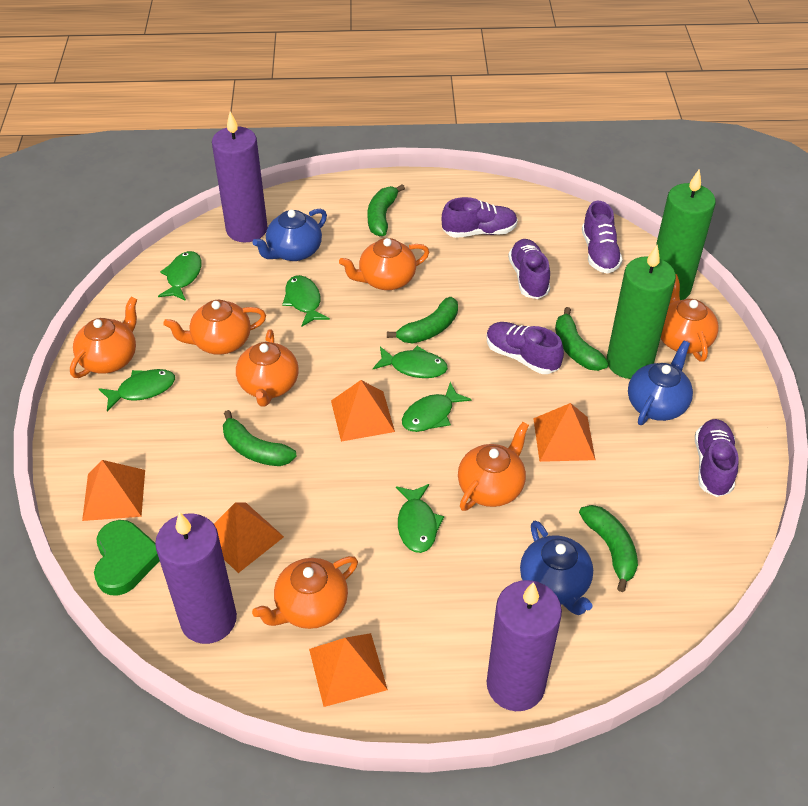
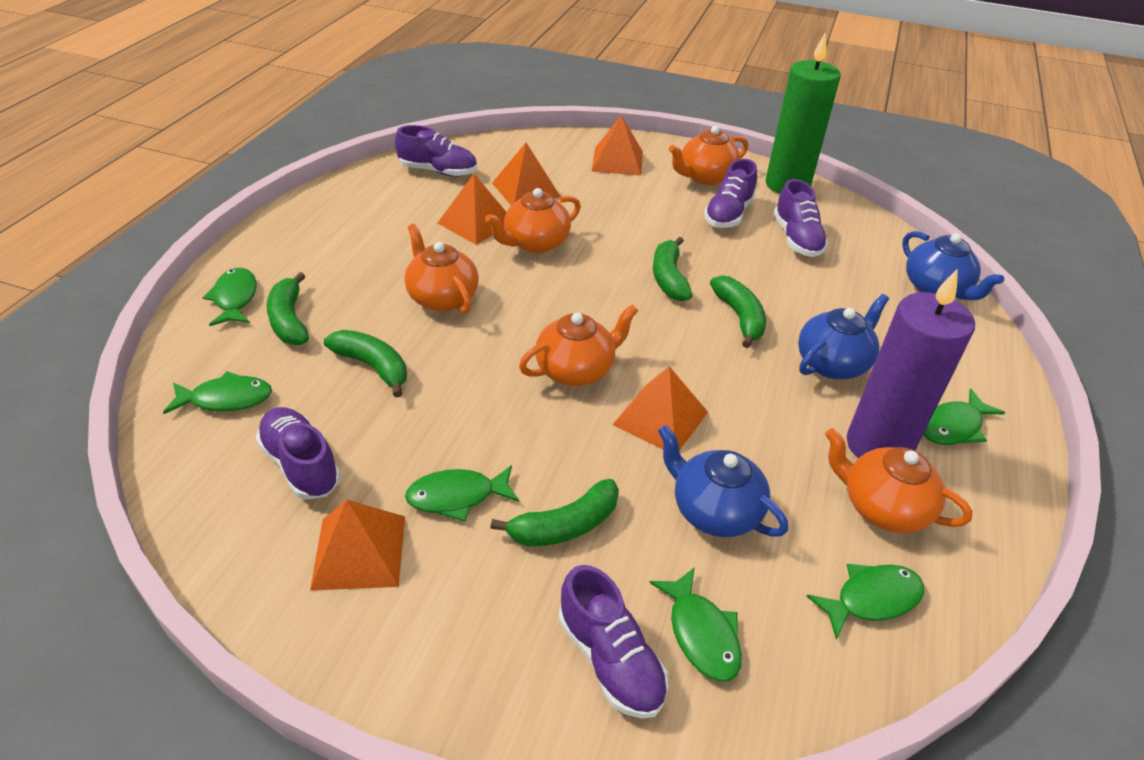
green candle: [607,245,676,379] [656,170,716,300] = 2 -> [766,34,841,194] = 1
green heart: [94,520,160,596] = 1 -> none = 0
orange teapot: [70,297,137,378] [163,300,266,355] [236,330,299,407] [252,556,358,629] [339,238,429,290] [458,422,529,511] [660,274,719,362] = 7 -> [404,224,479,313] [485,188,581,253] [519,305,638,386] [669,126,748,185] [825,428,973,533] = 5
purple candle: [155,512,237,644] [212,112,267,242] [487,580,562,711] = 3 -> [847,270,975,458] = 1

